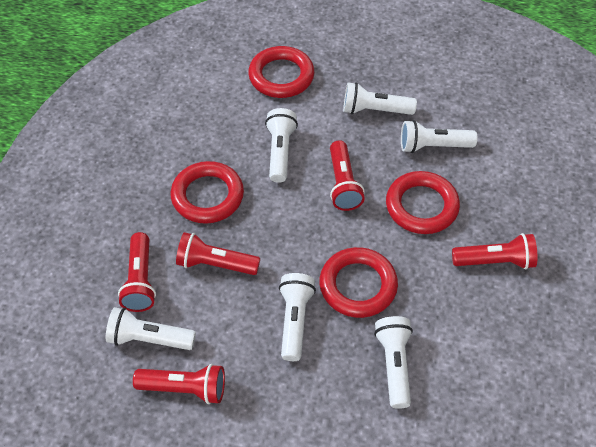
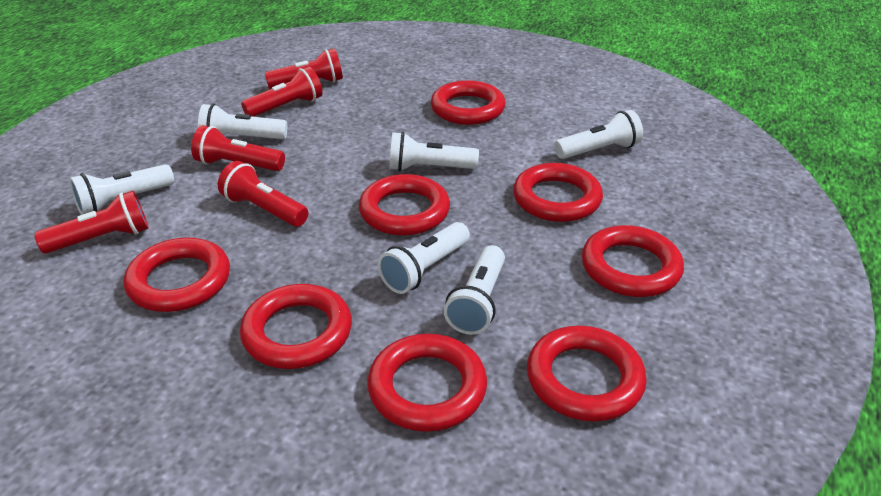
red ring: [170,161,244,224] [248,46,314,98] [319,247,398,318] [386,171,460,234] = 4 -> [124,238,230,312] [240,284,352,369] [359,174,450,235] [367,334,487,432] [431,80,505,125] [513,163,603,222] [527,326,647,422] [582,225,684,297] = 8

